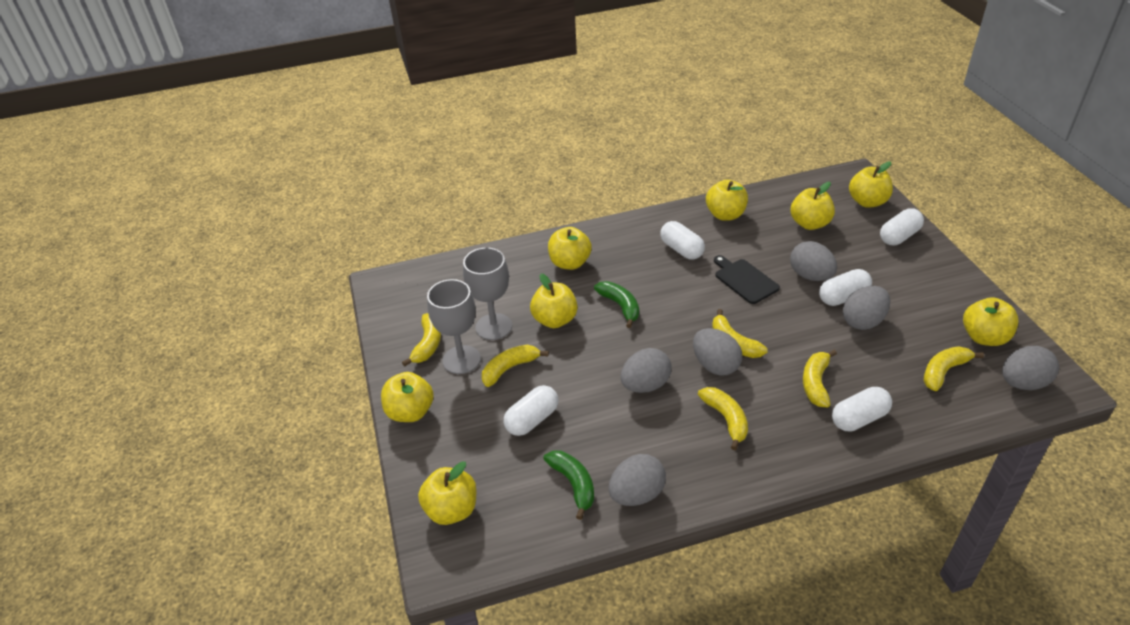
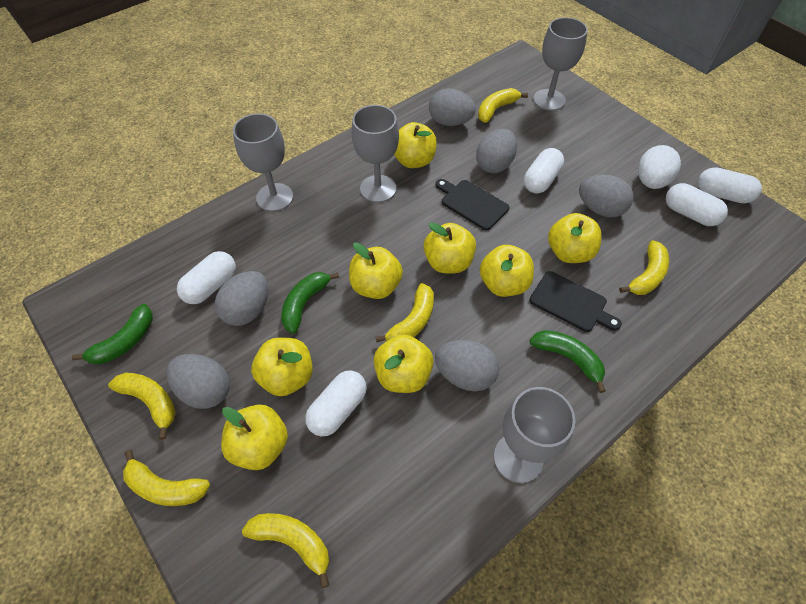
black cutting board: [714,255,780,304] = 1 -> [436,179,509,231] [529,271,622,332] = 2
green banana: [543,451,594,520] [594,281,639,328] = 2 -> [72,304,153,364] [281,272,339,334] [530,330,606,393] = 3
grey goblet: [427,279,481,374] [463,248,512,340] = 2 -> [233,113,293,211] [352,105,399,202] [494,387,575,483] [533,17,588,111] = 4
white egg: none = 0 -> [638,145,681,189] = 1

